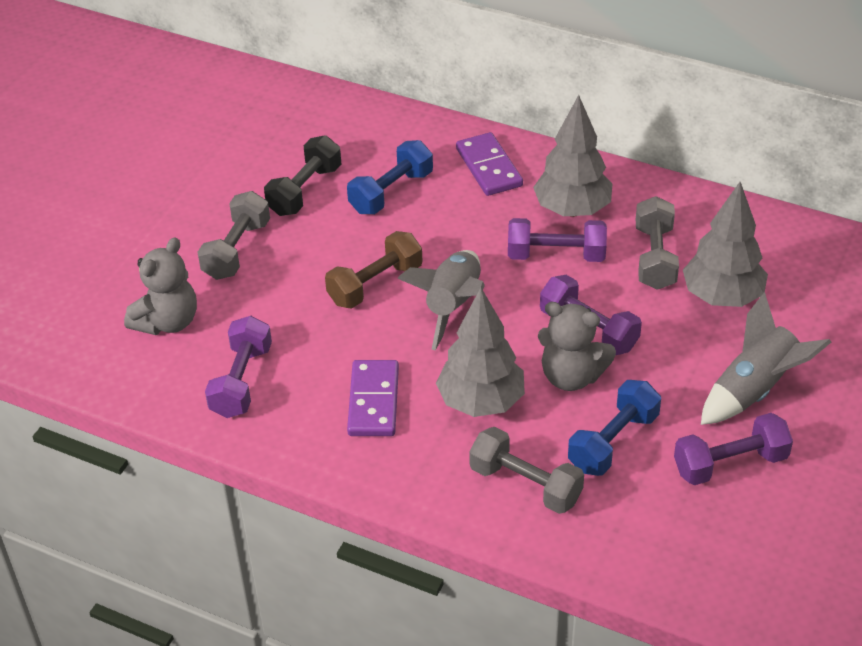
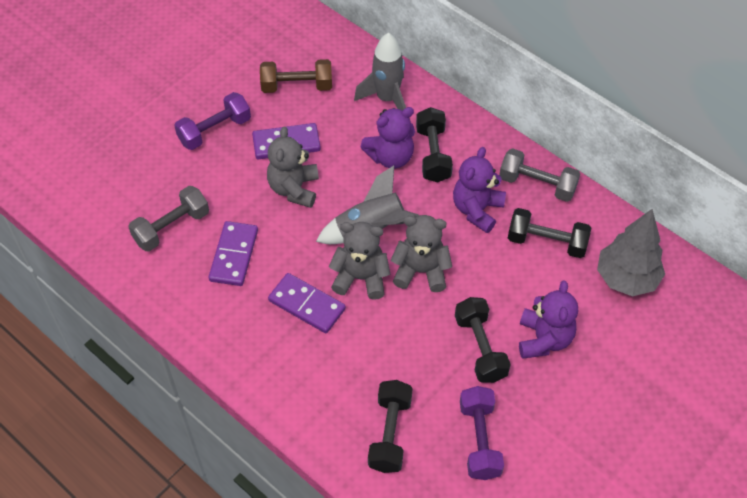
black dumbbell: [264,135,341,216] = 1 -> [368,380,412,473] [416,107,453,183] [455,297,511,383] [508,208,591,258] = 4
blue dumbbell: [347,140,433,214] [568,380,661,476] = 2 -> none = 0
grey dumbbell: [197,191,270,280] [469,427,584,514] [636,196,679,290] = 3 -> [128,186,209,251] [499,148,580,202] = 2
grey teddy bear: [124,237,197,335] [538,302,616,391] = 2 -> [267,126,319,208] [329,222,390,300] [390,215,452,292] = 3
grey tree: [436,288,525,417] [533,95,612,217] [683,182,768,307] = 3 -> [597,209,665,296] = 1
purple domino: [347,360,399,436] [456,132,523,196] = 2 -> [209,221,258,286] [252,123,321,159] [268,273,346,333] = 3
purple dumbbell: [205,316,272,418] [508,218,607,262] [540,275,642,355] [674,413,793,485] = 4 -> [174,92,251,150] [460,386,504,480] = 2
purple teddy bear: none = 0 -> [361,107,415,168] [453,147,506,233] [519,281,578,359] = 3

